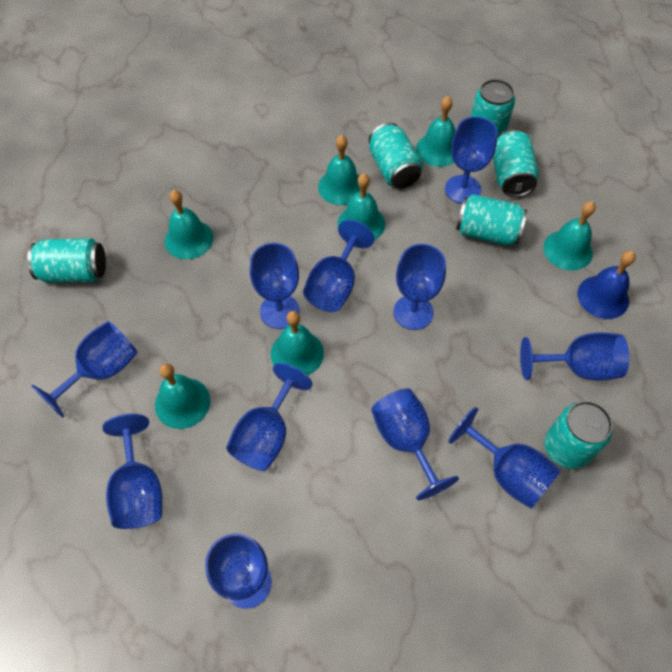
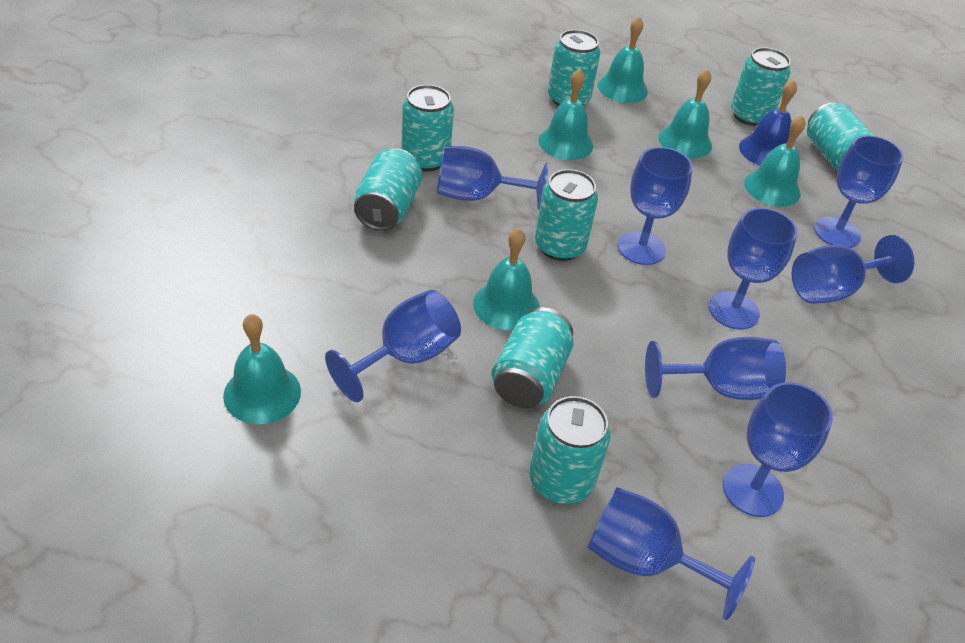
blue goblet: [31,321,138,418] [102,414,162,529] [205,533,272,608] [226,363,312,471] [250,243,300,329] [303,220,374,312] [371,388,459,500] [393,244,446,330] [445,116,498,204] [448,407,561,509] [520,332,629,381] = 11 -> [325,290,461,402] [437,146,548,210] [588,487,755,620] [618,147,693,265] [645,337,786,400] [709,207,798,330] [723,382,833,517] [792,235,914,304] [814,135,904,248] = 9
turquoise bell: [155,363,210,429] [165,190,213,259] [271,311,324,376] [318,135,360,205] [338,174,385,240] [416,96,455,167] [543,201,596,271] = 7 -> [223,314,301,424] [473,227,540,330] [539,69,593,160] [597,17,648,103] [659,69,712,158] [744,115,805,206] = 6
turquoise can: [27,238,106,283] [369,123,423,189] [456,194,527,246] [471,79,515,137] [493,130,539,197] [544,401,613,469] = 6 -> [354,148,422,231] [401,85,454,171] [491,307,573,408] [530,396,611,504] [535,169,598,261] [548,30,600,106] [731,47,791,126] [807,103,874,170] = 8

